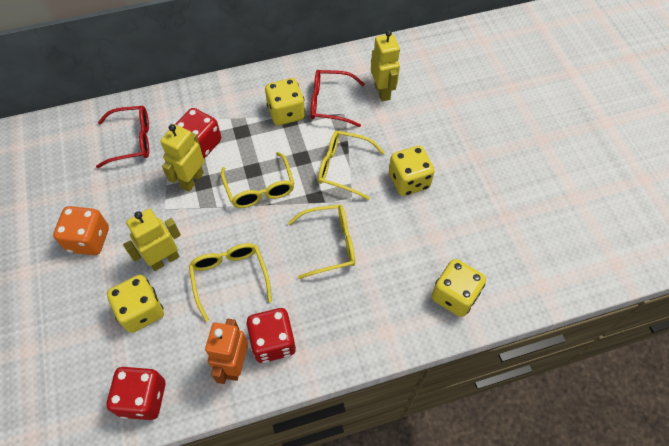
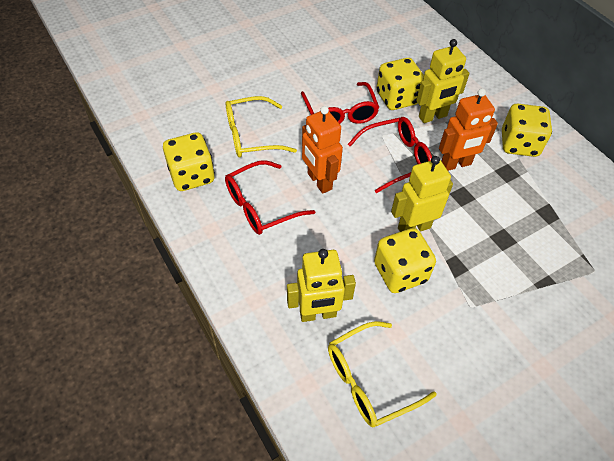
orange dice: [53,206,109,255] = 1 -> none = 0
orange robot: [205,319,248,384] = 1 -> [302,106,343,194] [439,88,498,171] = 2
red dice: [106,366,166,420] [175,108,221,158] [246,308,296,363] = 3 -> none = 0
red glasses: [96,106,149,168] [310,70,365,127] = 2 -> [225,160,316,235] [301,82,379,124] [348,117,432,193] = 3
yellow glasses: [189,243,272,322] [221,152,294,208] [288,205,355,279] [318,131,385,200] = 4 -> [226,96,297,157] [328,321,437,427] = 2

